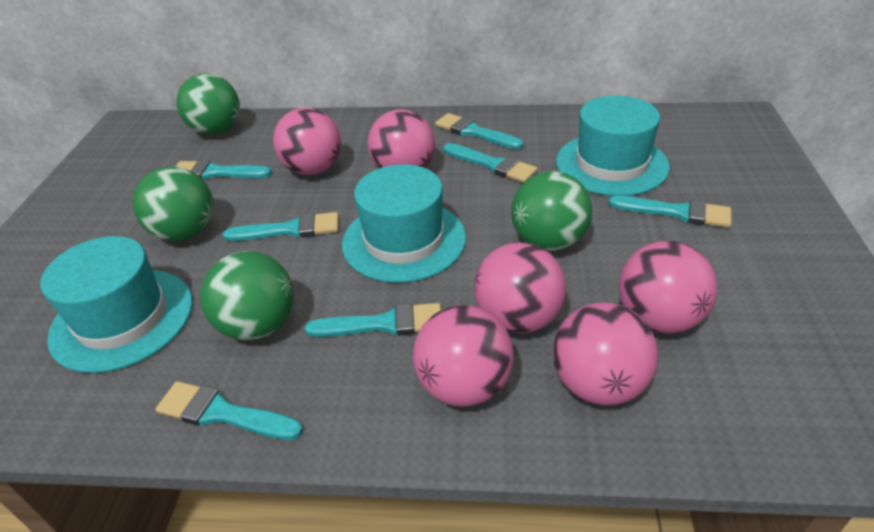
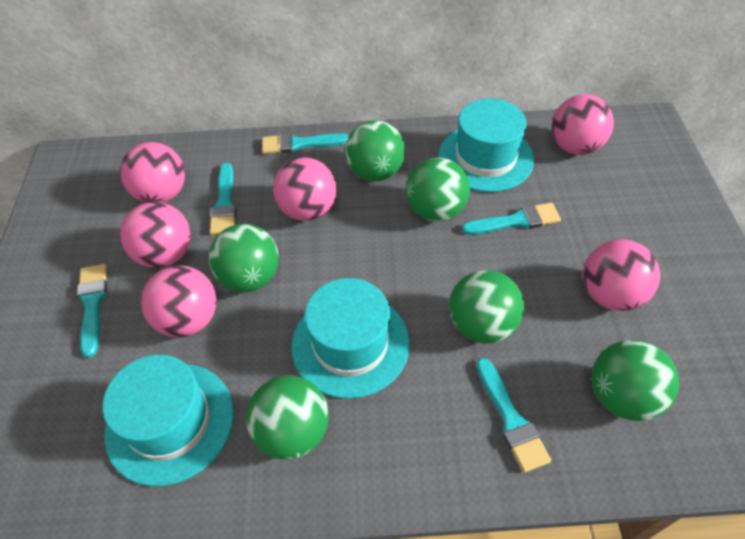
green ball: [133,166,214,241] [176,73,240,135] [200,251,294,341] [511,171,592,251] = 4 -> [209,224,279,292] [246,375,329,460] [345,120,405,182] [406,157,470,222] [449,270,524,344] [592,340,679,421] = 6
turquoise brush: [155,381,303,440] [176,160,272,179] [223,212,339,241] [305,303,441,337] [435,113,523,149] [443,143,538,183] [609,196,731,228] = 7 -> [77,264,107,358] [210,163,236,235] [262,133,349,154] [461,203,561,235] [476,358,551,473] = 5

